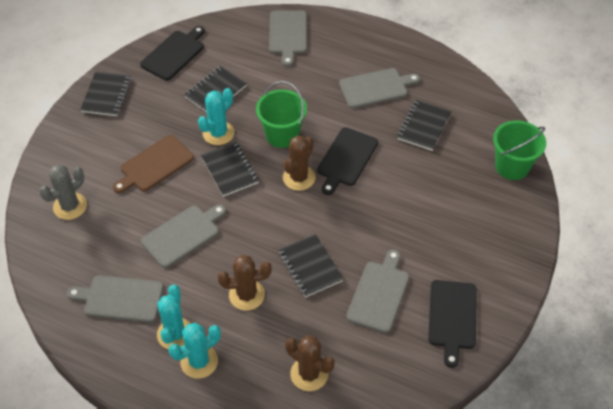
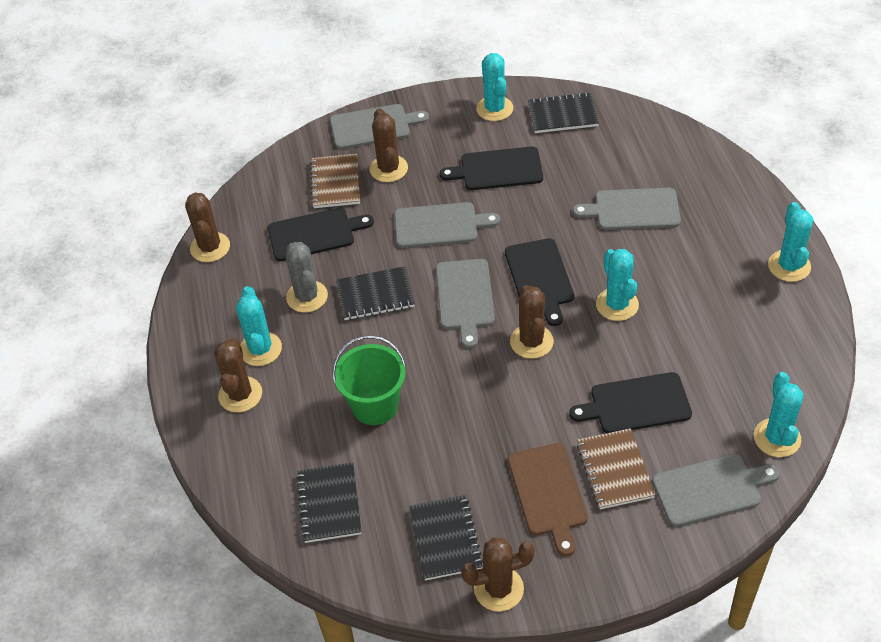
black cutting board: [140,26,205,81] [317,127,378,195] [428,280,477,368] = 3 -> [267,208,374,261] [440,146,543,190] [505,238,574,326] [569,372,692,433] = 4
black notebook: [80,71,131,116] [184,66,247,112] [201,142,259,197] [279,234,343,297] [397,100,451,151] = 5 -> [296,462,361,543] [336,266,415,320] [409,495,483,580] [528,92,599,133] = 4
brown cactus: [218,255,272,310] [283,136,316,191] [285,335,334,391] = 3 -> [185,193,230,262] [214,338,262,413] [370,108,408,182] [461,537,535,612] [510,285,554,359] = 5
brown notebook: none = 0 -> [310,154,360,208] [577,428,655,509] = 2
green bucket: [256,81,307,148] [493,120,546,180] = 2 -> [332,335,406,425] = 1
turquoise cactus: [157,284,191,350] [168,323,221,379] [198,88,234,145] = 3 -> [236,286,282,366] [476,53,513,121] [596,249,639,321] [754,372,803,457] [768,202,813,282] = 5

